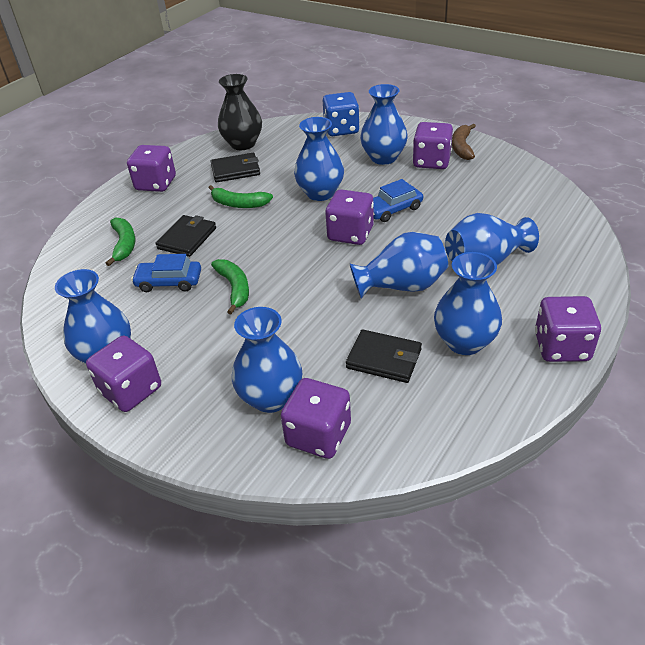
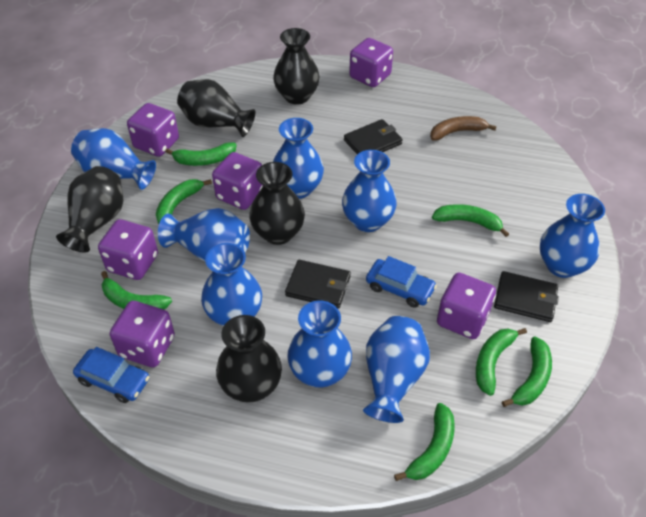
black vase: [218,74,262,150] = 1 -> [56,166,123,253] [177,79,255,137] [216,315,282,403] [249,162,305,245] [273,28,320,105] = 5
blue dice: [323,92,360,136] = 1 -> none = 0
blue vase: [55,269,131,364] [232,307,302,413] [294,117,344,201] [349,232,448,299] [360,84,408,165] [434,252,502,355] [445,213,539,266] = 7 -> [71,128,156,190] [158,208,250,262] [201,243,262,326] [273,118,324,199] [287,301,352,387] [342,150,397,232] [363,316,430,423] [540,194,605,278] = 8
green banana: [105,217,135,266] [208,185,273,208] [211,259,249,315] = 3 -> [101,271,172,309] [156,179,212,224] [165,142,237,166] [394,403,455,481] [432,204,509,237] [476,328,527,396] [502,336,552,407] = 7

